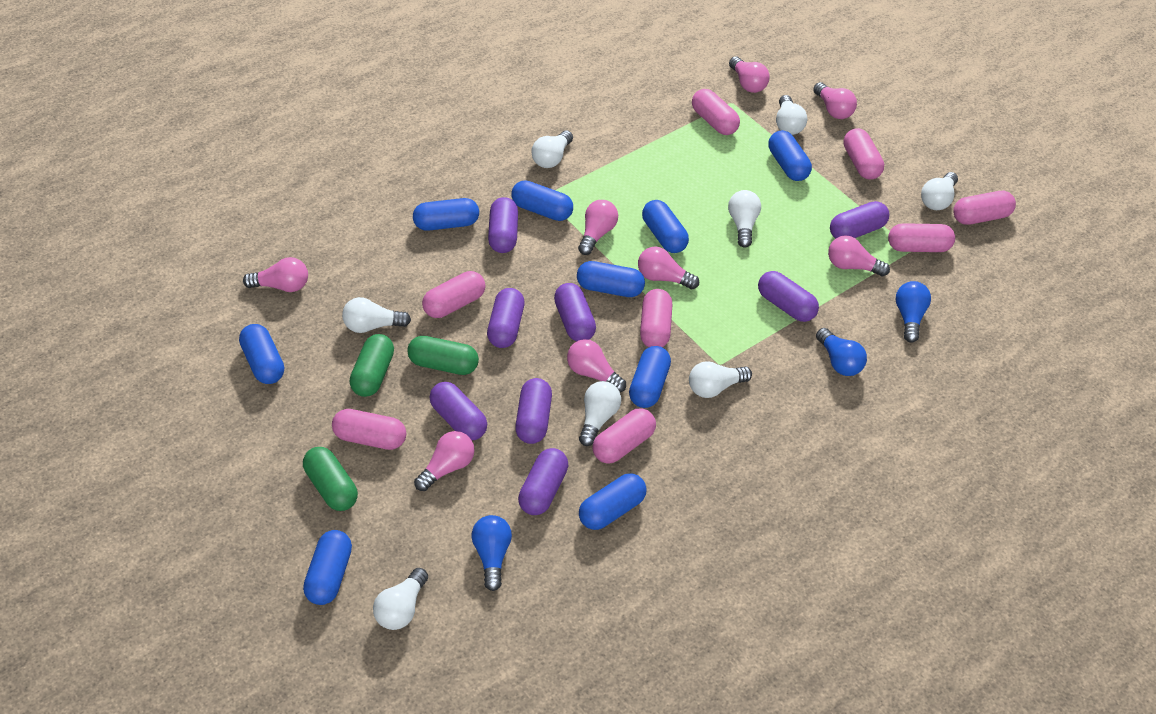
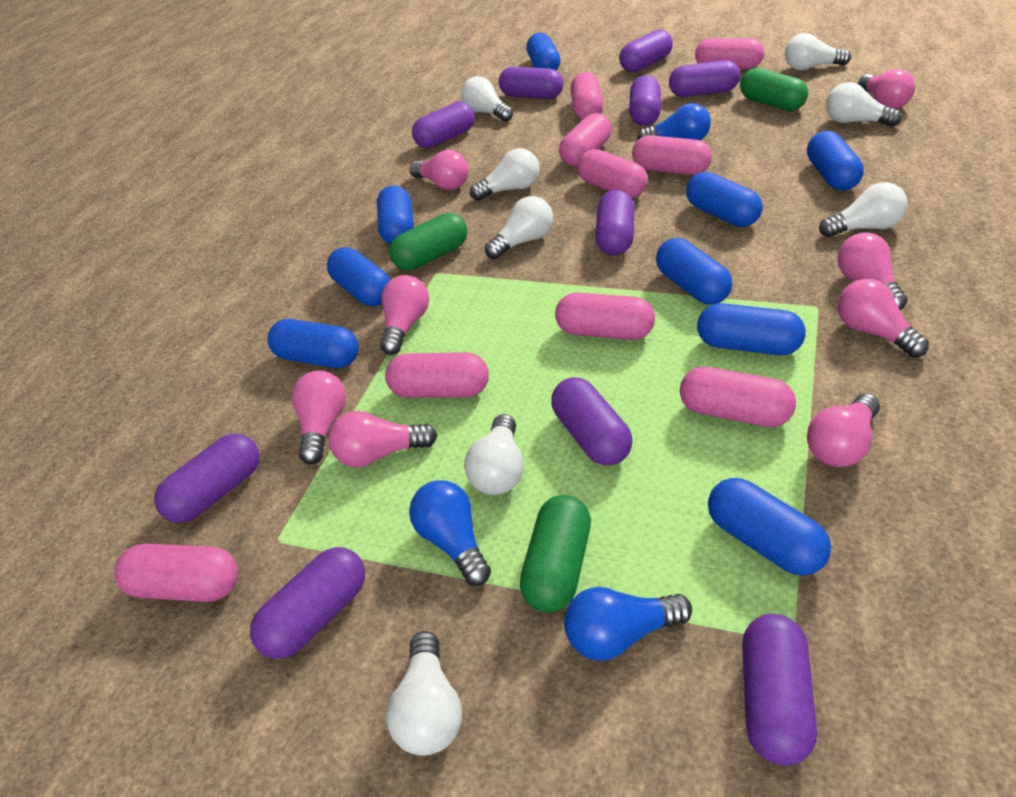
pink capsule: [332,409,406,450] [422,271,486,318] [593,408,656,464] [640,289,672,347] [692,89,740,135] [843,128,884,179] [888,223,955,252] [953,191,1016,225] = 8 -> [114,544,238,602] [385,352,489,398] [555,293,655,340] [559,113,611,166] [570,72,603,120] [578,149,648,198] [632,135,712,175] [680,367,796,427] [695,38,764,69] = 9
purple capsule: [430,382,487,440] [487,288,525,348] [488,197,518,253] [515,378,552,444] [518,448,568,515] [554,283,596,342] [758,271,819,322] [830,201,889,239] = 8 -> [154,433,259,523] [250,547,365,659] [412,101,475,148] [499,67,563,99] [551,377,632,465] [595,190,634,256] [619,29,673,72] [629,75,661,126] [669,60,740,97] [742,614,817,766] = 10

